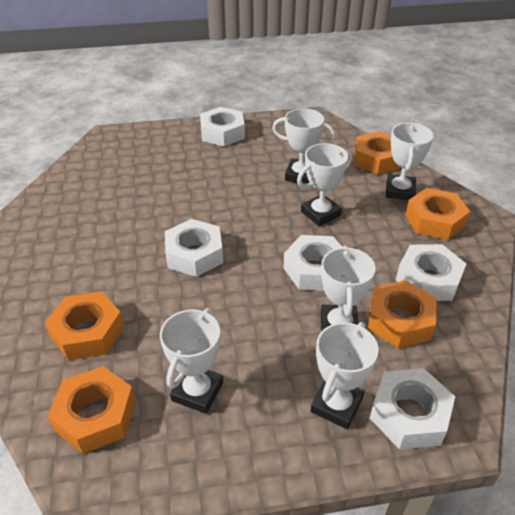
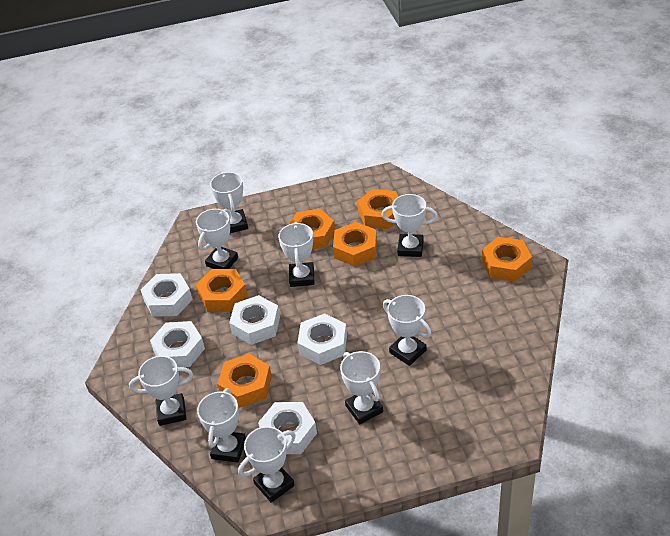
orange nut: [45,291,124,360] [48,366,136,454] [354,131,401,175] [368,280,437,348] [405,188,470,240] = 5 -> [196,269,247,312] [218,353,272,408] [289,209,335,249] [333,222,377,267] [357,189,398,229] [481,237,532,282] = 6
white trophy: [160,308,223,414] [272,108,335,184] [297,143,352,226] [311,322,378,429] [321,245,376,331] [386,123,434,200] = 6 -> [129,356,193,426] [196,209,238,269] [197,388,246,463] [210,172,248,233] [238,426,296,503] [278,222,315,287] [340,351,383,424] [382,194,438,257] [383,295,431,366] = 9

